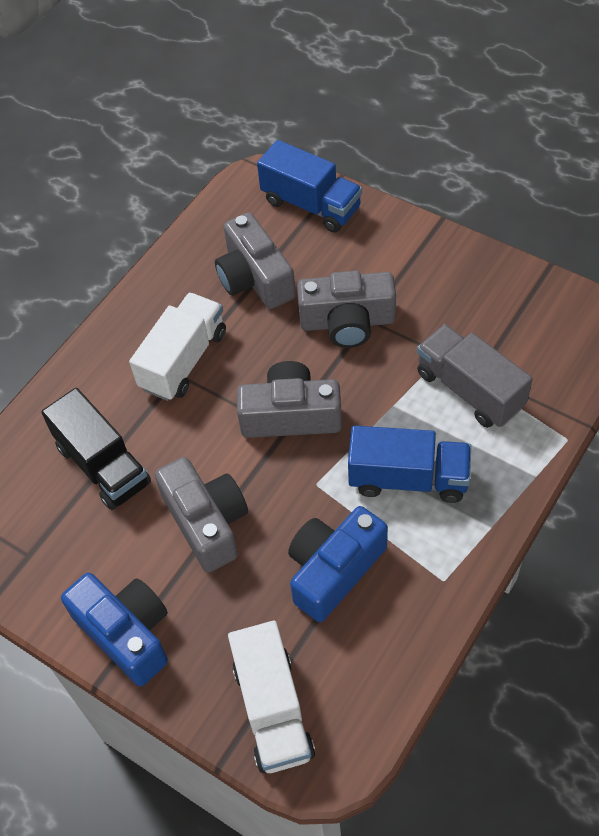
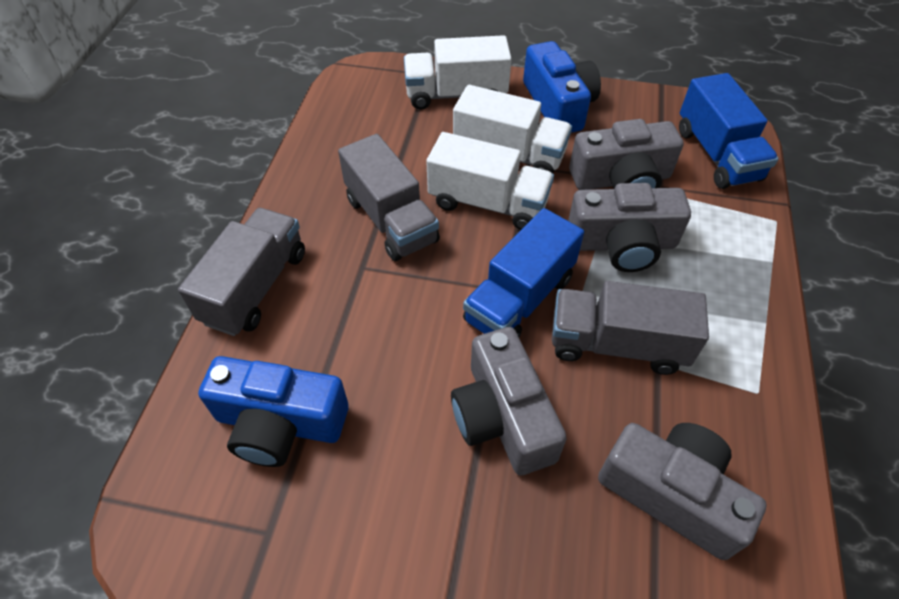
black truck: [41,388,151,510] = 1 -> none = 0
grey truck: [417,324,533,428] = 1 -> [178,208,305,336] [338,134,440,261] [552,281,709,375] = 3
white truck: [129,292,226,401] [228,620,315,773] = 2 -> [404,35,511,110] [426,132,554,230] [453,85,572,173] = 3

